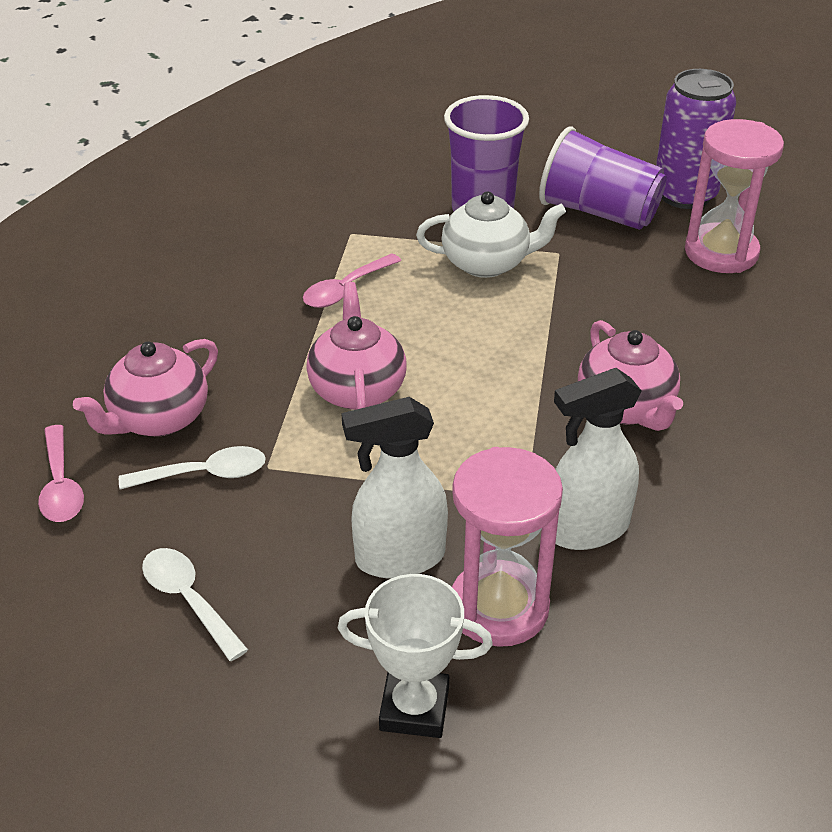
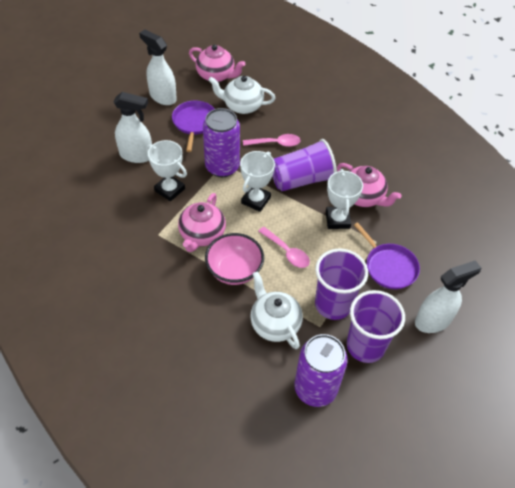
pink bowl: none = 0 -> [205,233,264,285] = 1
pink hourglass: [452,447,563,647] [685,119,784,273] = 2 -> none = 0
purple can: [656,69,736,209] = 1 -> [203,108,240,177] [294,334,348,407] = 2
purple cup: [444,95,529,211] [539,126,667,230] = 2 -> [272,139,337,191] [315,248,368,320] [347,290,405,363] = 3
purple pan: none = 0 -> [172,101,214,152] [354,222,420,289] = 2
white spoon: [119,446,266,490] [142,548,248,661] = 2 -> none = 0
white spray bottle: [341,397,448,579] [554,368,642,550] = 2 -> [114,92,152,163] [139,30,177,105] [415,260,481,333] = 3
white teapot: [416,191,566,278] = 1 -> [208,76,275,114] [250,271,303,349] = 2
white trophy: [338,574,493,738] = 1 -> [146,140,187,202] [240,151,275,212] [326,169,363,229] = 3

